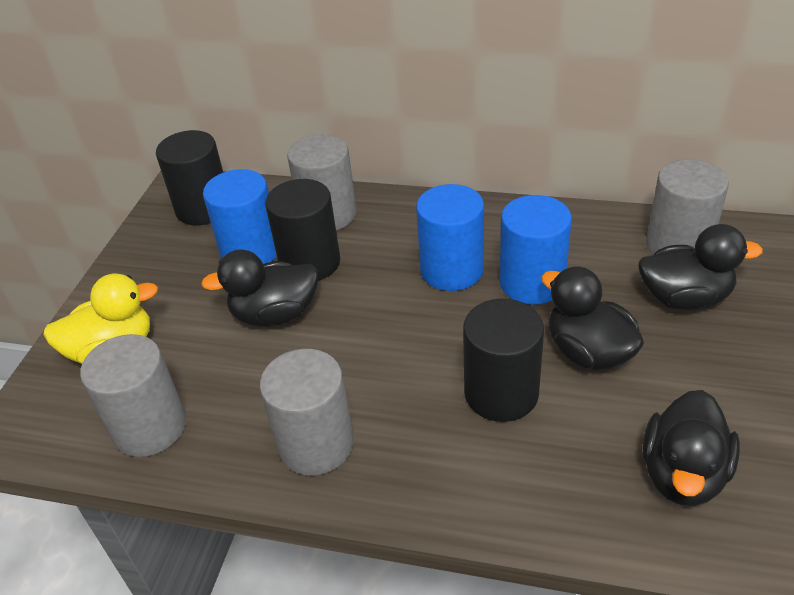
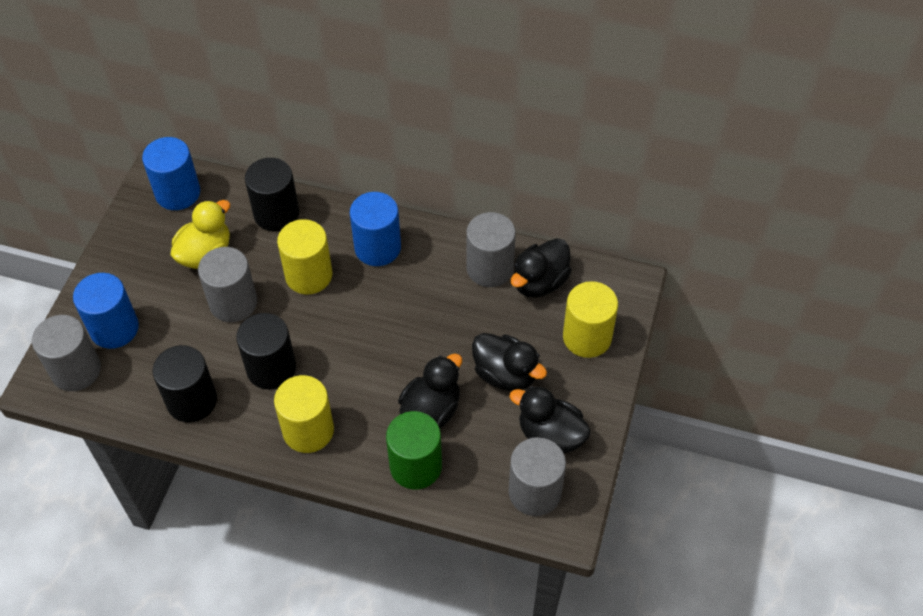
green cylinder: none = 0 -> [386,411,442,489] = 1
yellow cylinder: none = 0 -> [274,375,334,453] [277,219,332,294] [563,281,618,358] = 3

